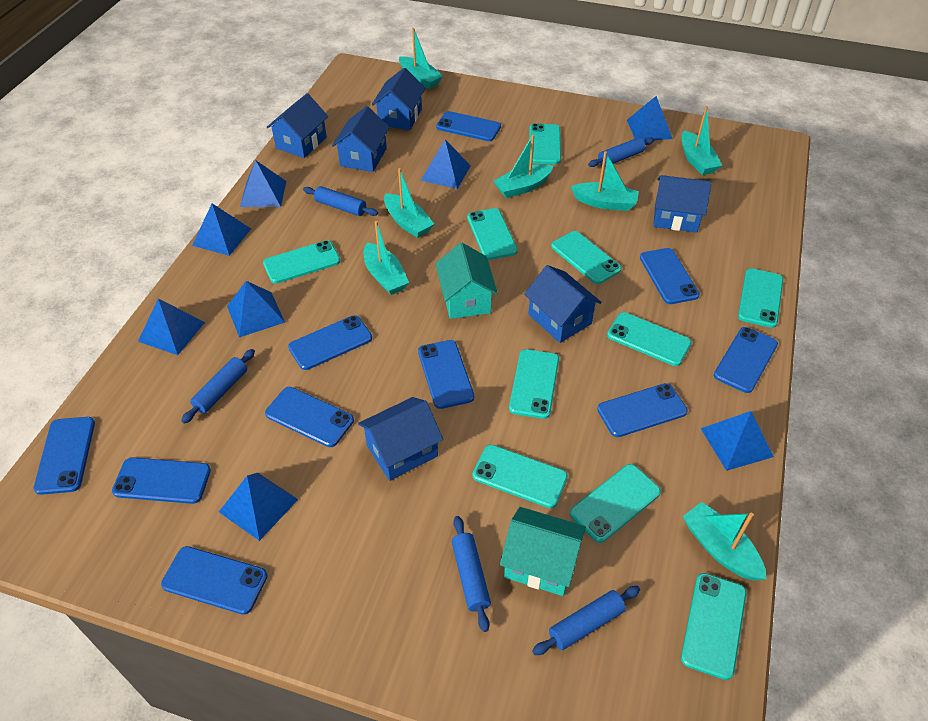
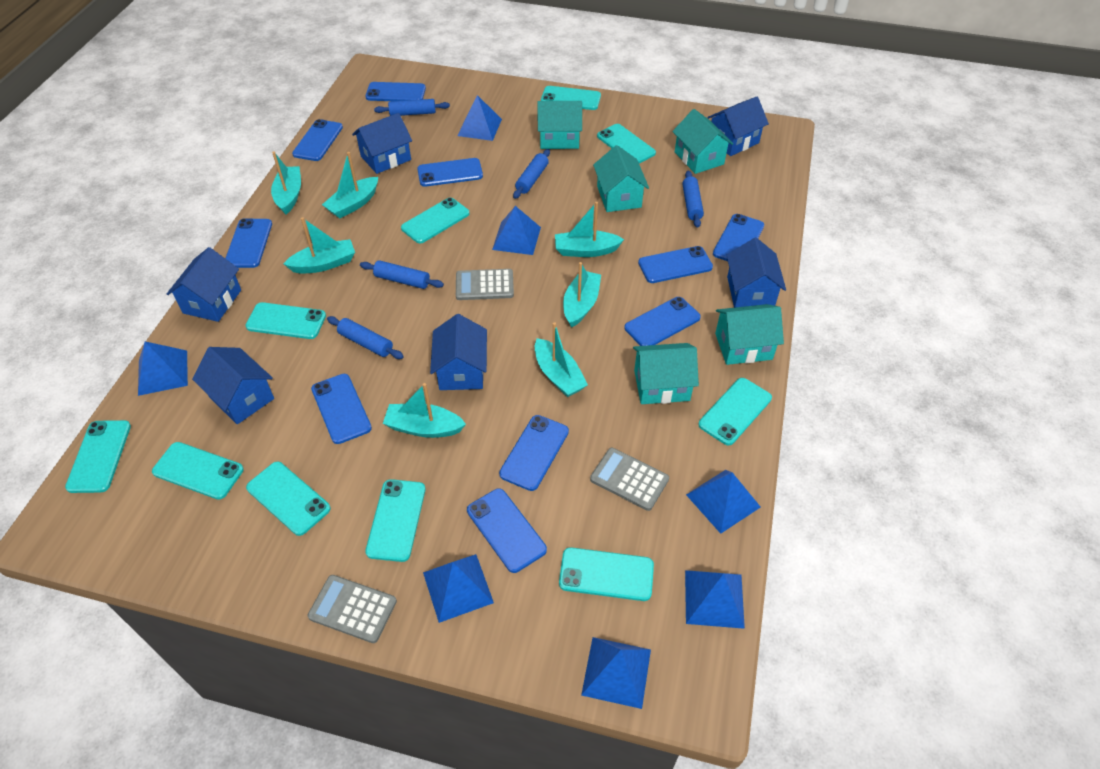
blue pyramid: [138,299,205,355] [192,204,251,256] [219,473,298,541] [227,281,285,337] [240,160,286,207] [420,140,471,189] [627,96,673,140] [701,411,774,471] = 8 -> [138,342,188,396] [423,554,494,623] [457,95,502,141] [492,206,541,255] [581,637,651,709] [685,570,745,629] [686,470,760,534] = 7
grey calculator: none = 0 -> [308,575,397,643] [456,269,514,300] [590,448,669,511] = 3
turquoise house: [436,243,498,319] [500,507,586,596] = 2 -> [537,101,582,149] [593,145,649,212] [633,343,699,404] [672,109,733,174] [715,304,784,365] = 5

